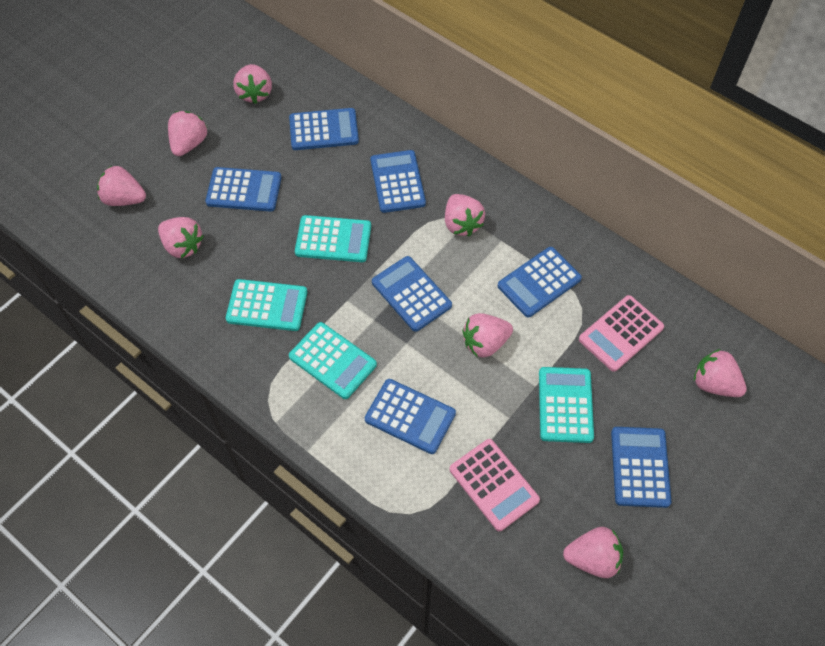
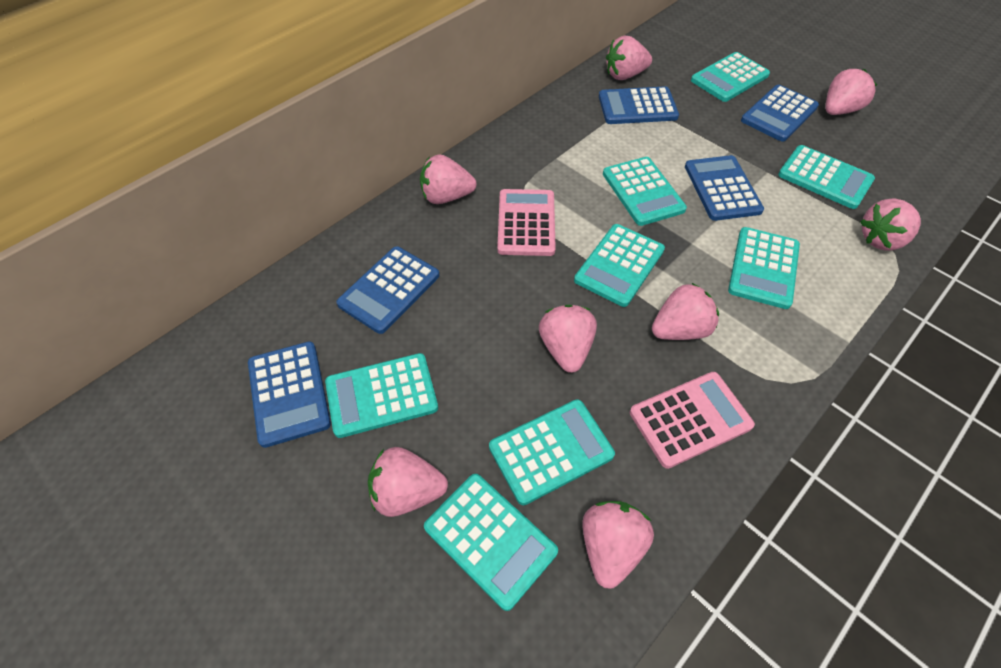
blue calculator: [205,167,281,212] [289,108,359,150] [365,379,456,454] [371,150,426,213] [372,256,452,332] [498,247,582,318] [611,427,671,508] = 7 -> [248,341,331,448] [336,246,439,334] [599,86,679,124] [685,155,764,221] [741,85,819,142] = 5
turquoise calculator: [226,279,307,331] [289,322,377,399] [295,215,371,262] [539,367,594,443] = 4 -> [325,353,438,438] [424,474,558,611] [489,399,615,505] [574,224,665,307] [603,157,687,226] [691,52,770,102] [728,227,800,309] [778,145,875,209] = 8

